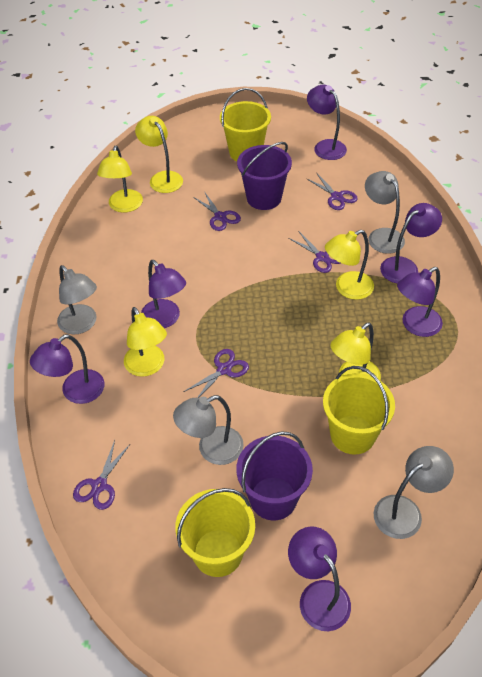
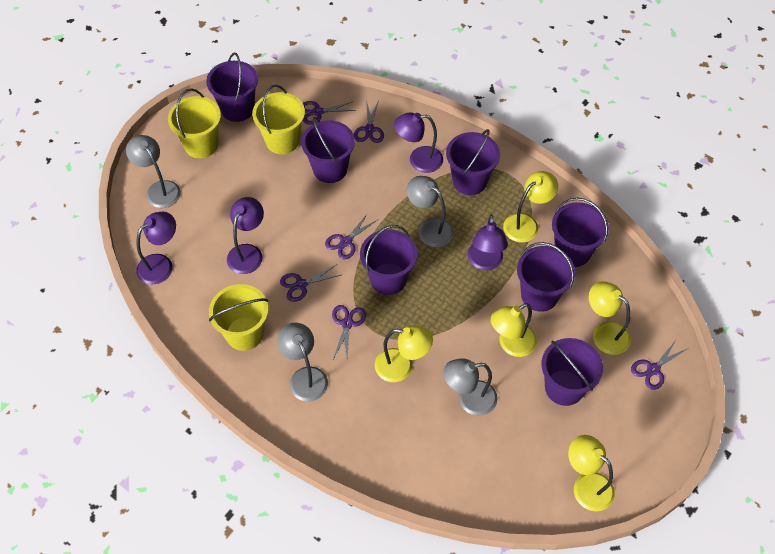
purple bucket: [236,431,313,520] [237,142,292,210] = 2 -> [206,53,258,122] [301,117,355,183] [360,225,417,295] [446,129,500,195] [517,242,575,312] [541,338,603,406] [552,198,609,267] = 7
purple lamp: [30,334,104,404] [141,260,186,328] [288,527,351,631] [307,84,347,160] [380,203,442,284] [397,267,443,337] = 6 -> [136,211,176,284] [227,197,264,274] [394,112,443,173] [467,215,508,270] = 4
purple scissors: [73,440,130,510] [183,349,249,398] [193,191,241,231] [288,232,340,273] [306,174,358,210] = 5 -> [280,265,341,302] [303,101,356,125] [325,213,377,260] [332,305,366,362] [354,100,384,143] [631,340,688,390] = 6

